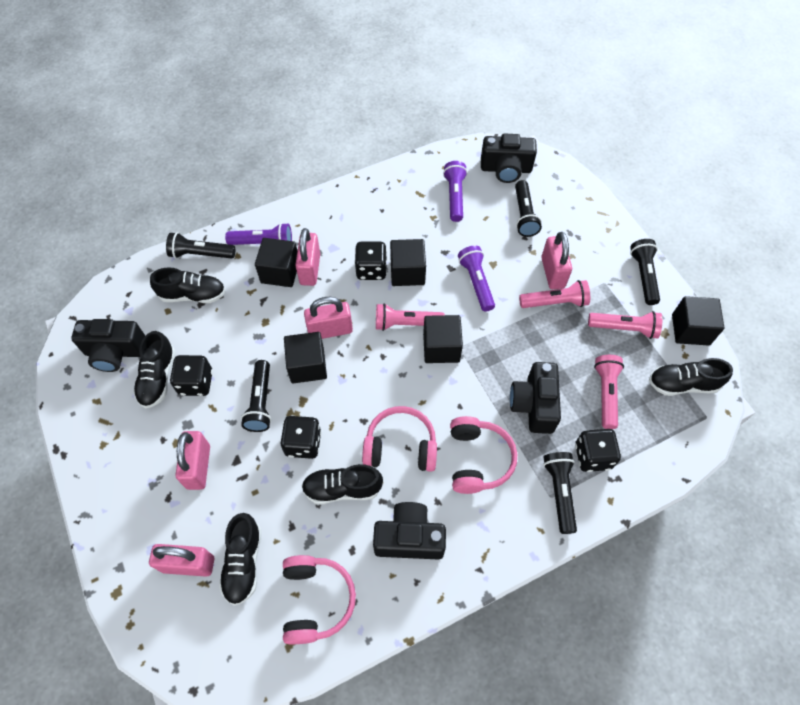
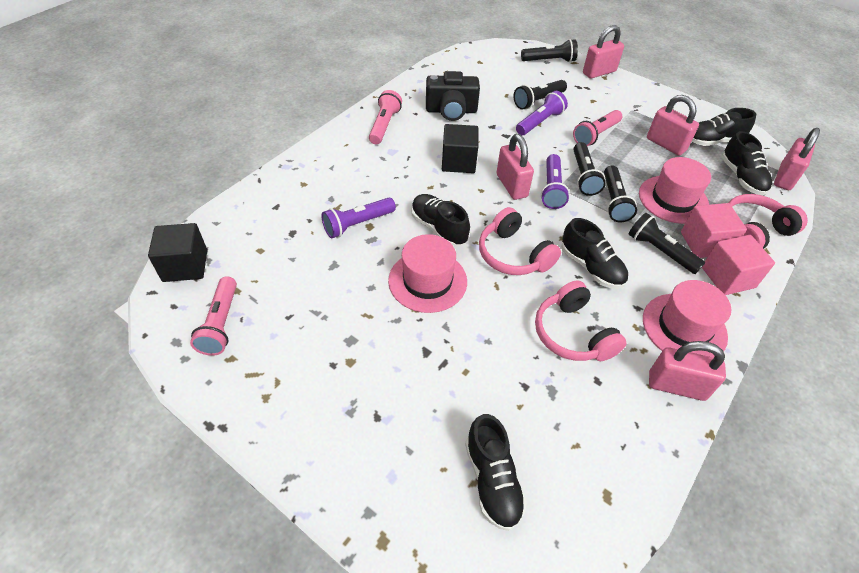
black camera: [71,319,145,372] [373,502,446,560] [481,133,537,183] [510,362,561,434] = 4 -> [426,71,480,121] = 1
black cube: [255,238,297,287] [284,332,327,384] [390,239,426,286] [423,315,463,363] [672,296,725,345] = 5 -> [148,223,207,282] [442,124,478,173] = 2
black dice: [170,355,213,396] [281,416,322,459] [354,242,387,280] [575,429,621,472] = 4 -> none = 0
pink cube: none = 0 -> [681,203,747,258] [702,235,775,295] = 2
pink flashlight: [376,303,445,331] [519,280,590,308] [588,311,662,339] [594,355,624,429] = 4 -> [190,276,237,356] [369,90,402,145] [573,110,622,146] = 3
pink hat: none = 0 -> [388,234,467,313] [639,157,711,224] [643,280,731,358] = 3

